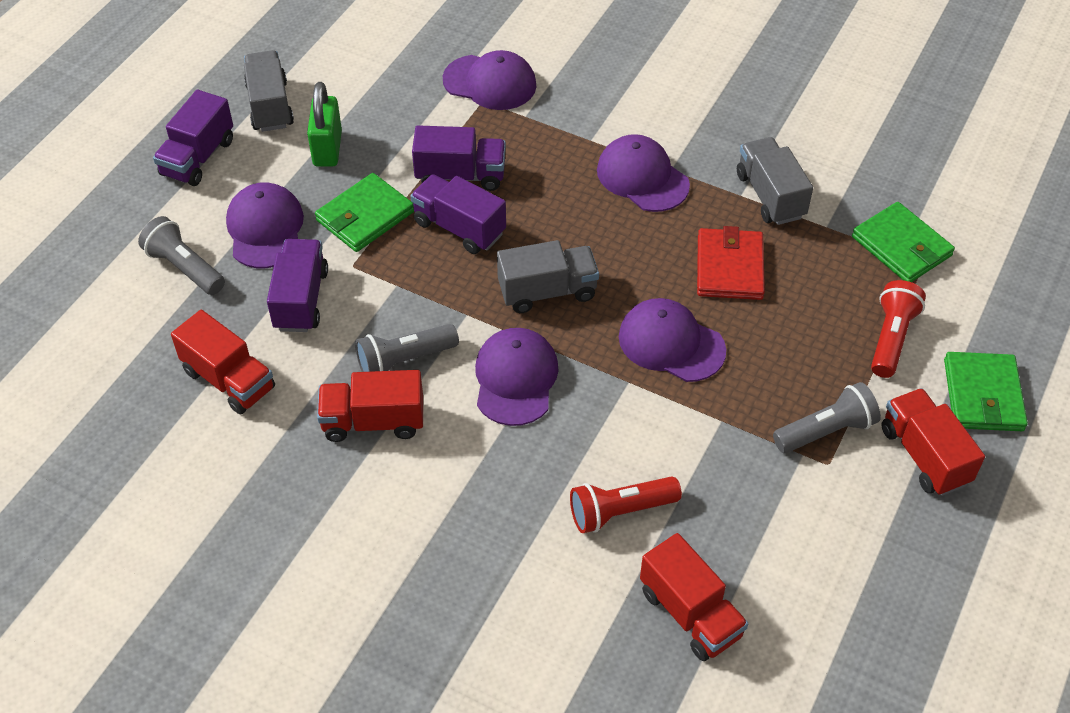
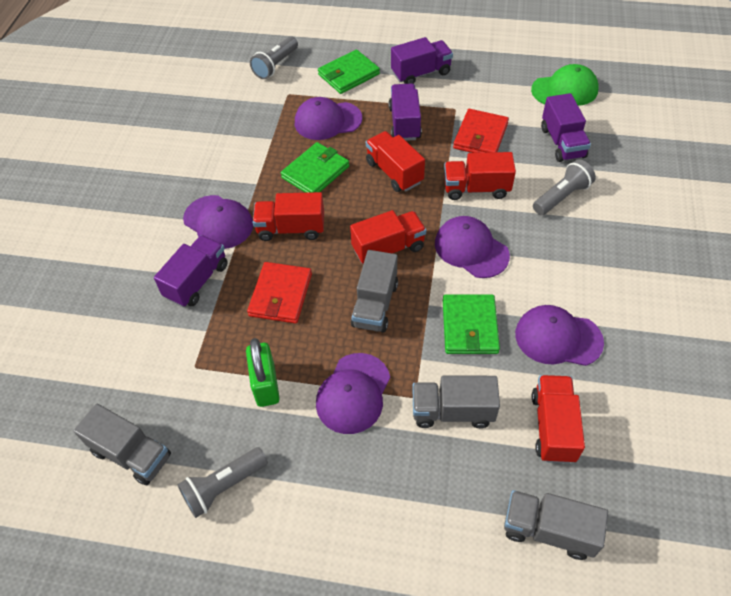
green cap: none = 0 -> [531,64,599,106] = 1
grey truck: [244,50,294,132] [497,240,599,313] [737,137,813,225] = 3 -> [74,404,171,485] [351,250,398,332] [412,376,500,428] [504,490,608,560] = 4
red flashlight: [570,476,682,533] [871,280,926,378] = 2 -> none = 0
red truck: [171,310,275,414] [317,370,423,442] [640,533,748,661] [881,388,985,496] = 4 -> [253,192,324,241] [350,210,426,264] [366,131,425,192] [444,152,516,200] [532,375,585,463] = 5
red wallet: [697,226,765,300] = 1 -> [247,262,312,324] [453,109,509,153] = 2

